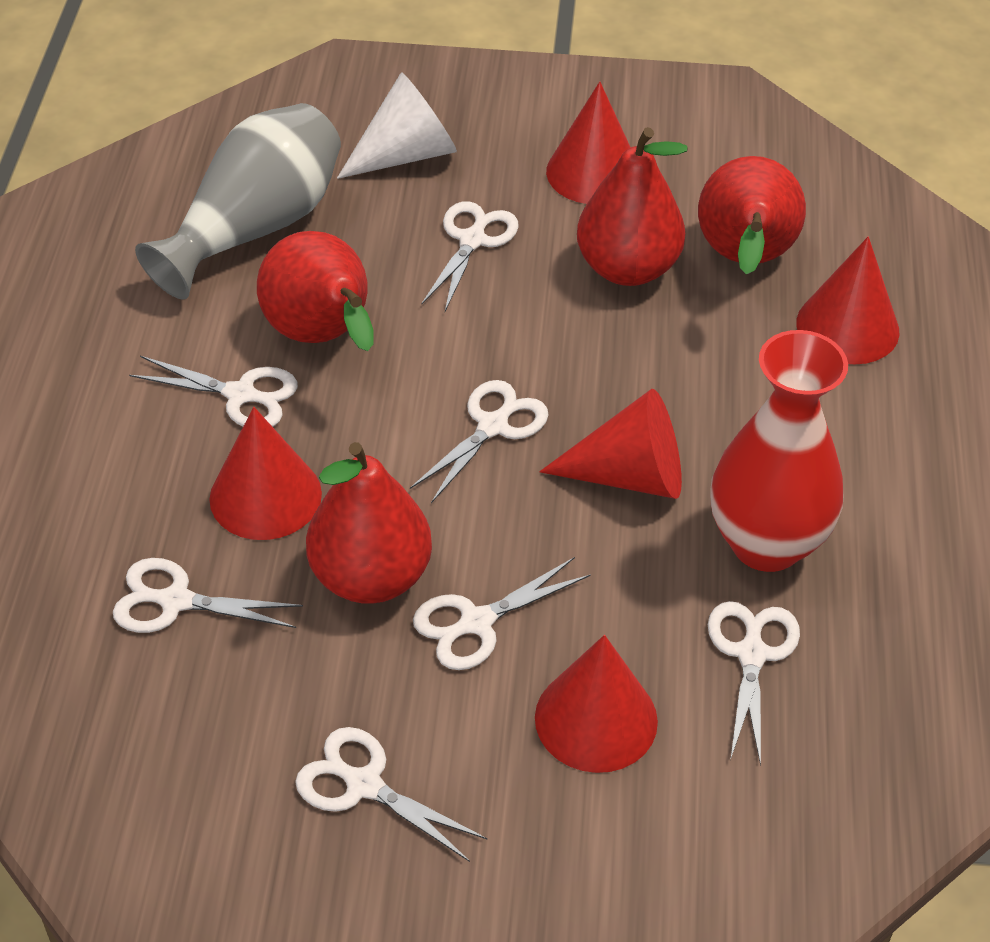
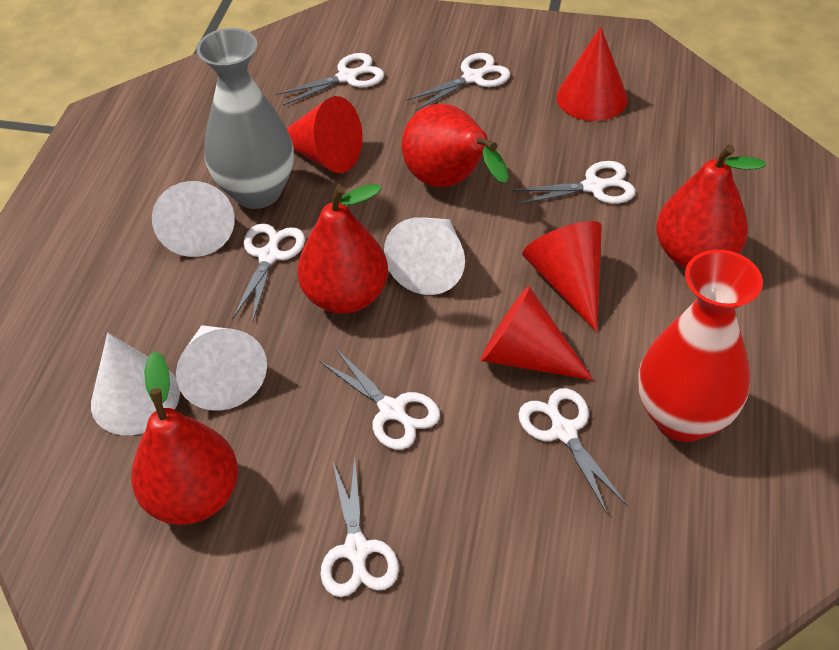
red cone: [209,407,322,540] [535,635,658,773] [540,389,682,499] [546,82,630,204] [797,237,900,364] = 5 -> [287,96,362,173] [481,286,594,380] [522,221,602,332] [556,27,628,121] = 4
white cone: [337,72,457,179] = 1 -> [91,333,180,435] [152,181,235,257] [176,325,267,411] [384,217,465,295] = 4

